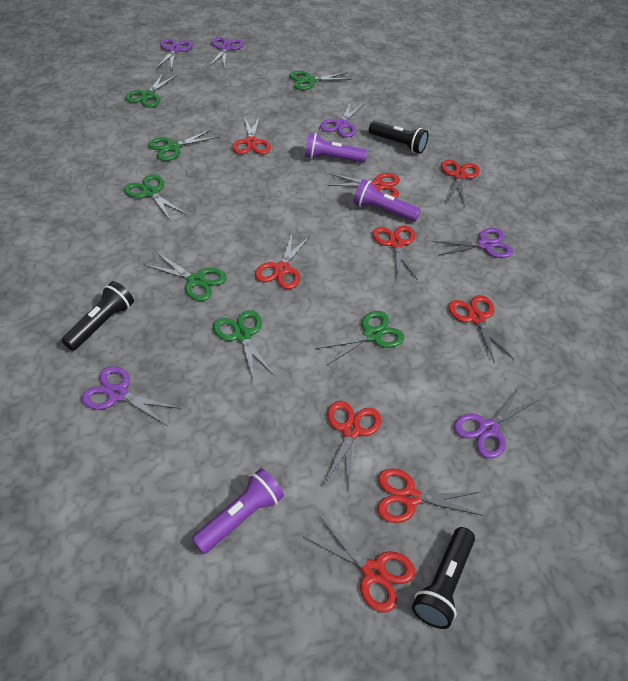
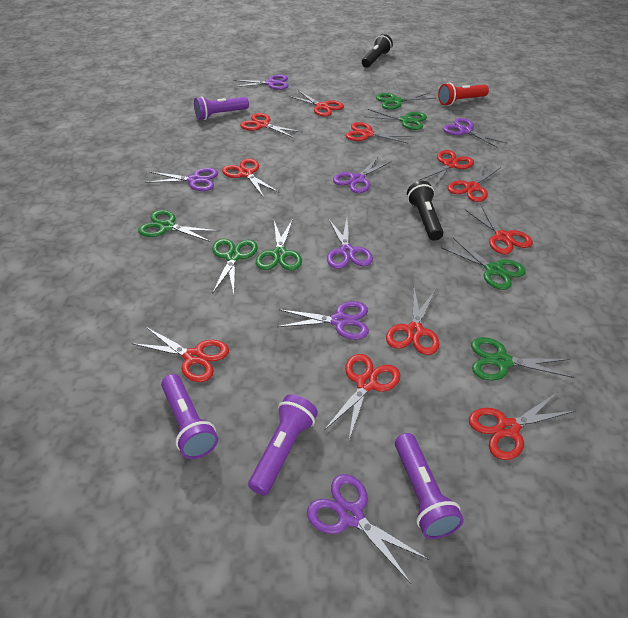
black flashlight: [62,281,134,351] [369,121,428,154] [412,527,475,629] = 3 -> [362,34,393,68] [407,181,444,241] = 2
purple flashlight: [191,468,284,554] [305,133,367,163] [353,179,421,222] = 3 -> [161,374,218,459] [194,96,249,120] [248,394,318,495] [395,433,464,539] = 4
purple scissors: [81,366,181,426] [157,39,193,71] [210,37,244,68] [320,102,364,137] [433,228,513,258] [454,386,538,459] = 6 -> [145,168,218,191] [233,75,289,90] [276,301,369,340] [307,474,430,584] [327,218,373,269] [333,156,392,193] [443,118,507,148] = 7
red flashlight: none = 0 -> [438,83,489,106] = 1
red scissors: [232,115,271,154] [255,234,310,289] [304,516,415,612] [324,401,381,488] [328,173,400,198] [373,226,418,281] [377,468,484,523] [441,160,480,207] [448,295,514,364] = 9 -> [132,327,229,382] [222,159,278,197] [240,113,302,138] [288,91,344,117] [324,354,400,440] [346,122,412,144] [386,288,439,355] [419,150,474,187] [448,163,501,202] [464,204,533,254] [469,393,575,460] = 11

